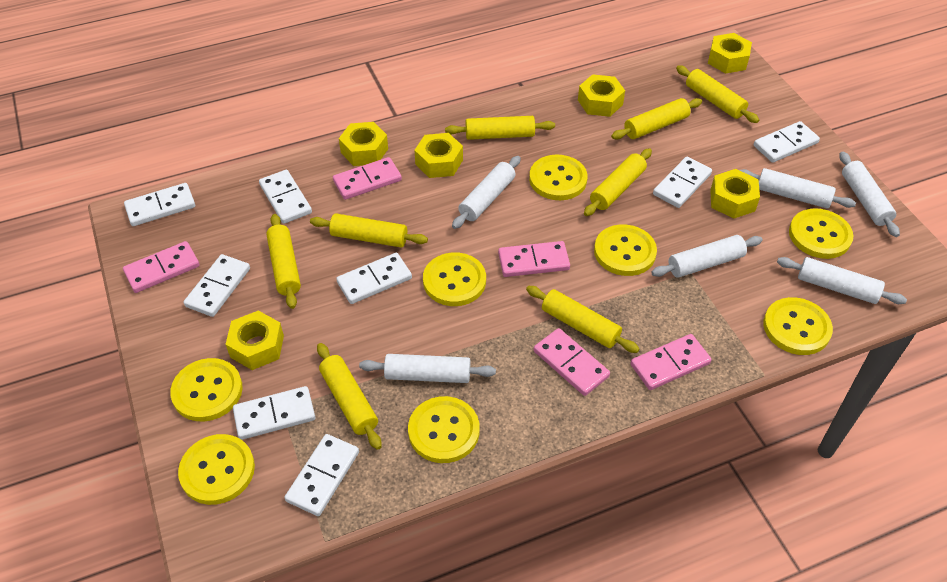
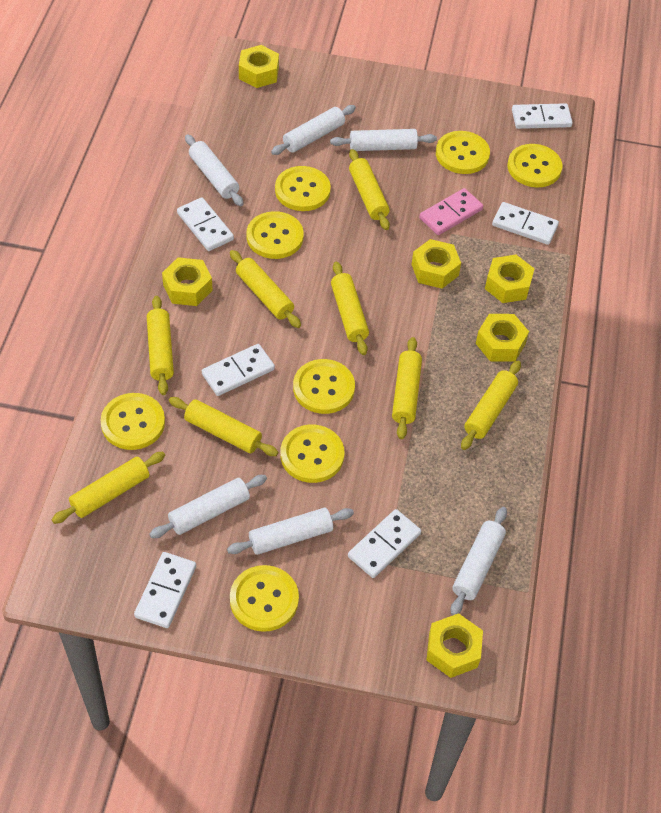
pink domino: [123,241,200,293] [333,157,402,200] [498,241,570,277] [534,328,610,396] [631,334,712,390] = 5 -> [419,188,483,235] = 1
white domino: [124,183,195,226] [183,254,250,317] [233,386,315,440] [259,170,312,224] [284,434,359,516] [336,253,412,304] [653,156,712,208] [754,121,820,163] = 8 -> [134,552,196,628] [177,197,234,251] [202,344,275,396] [348,509,421,578] [492,202,559,245] [512,103,573,129] = 6

